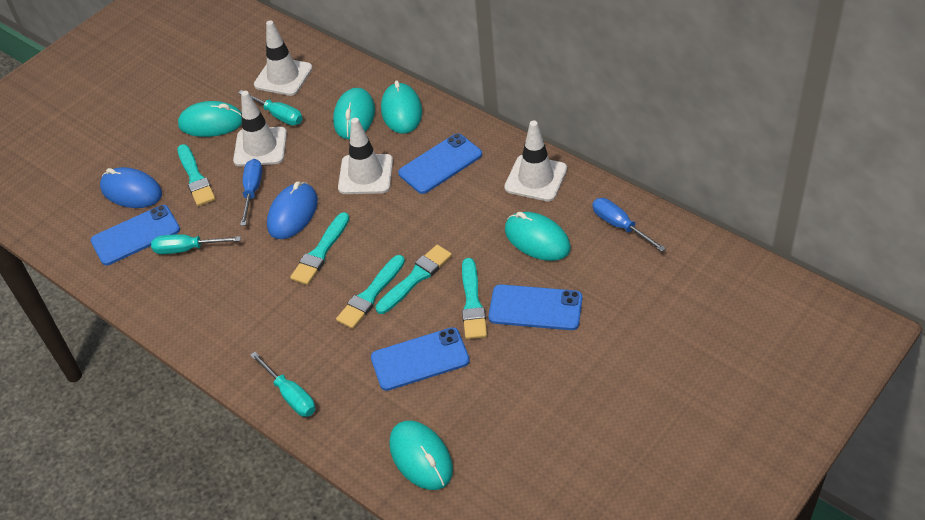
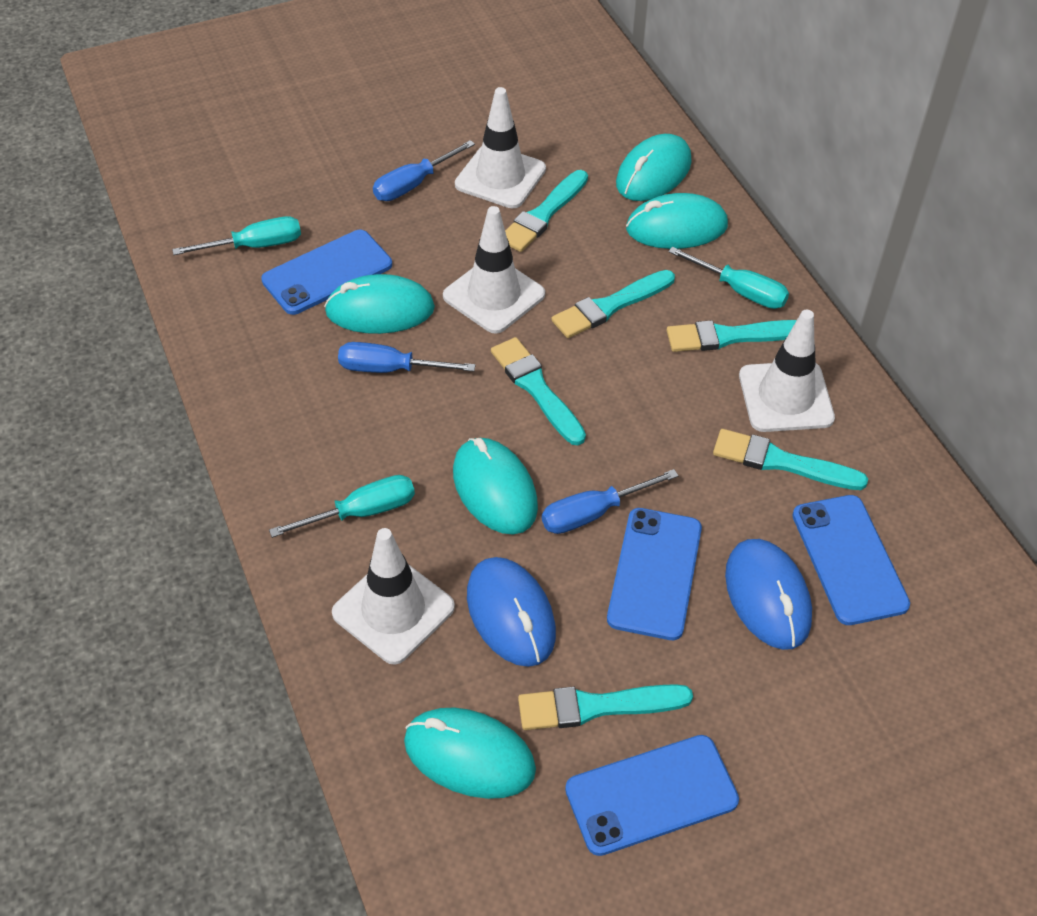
blue screwdriver: [240,159,262,226] [592,198,666,252] = 2 -> [338,342,476,373] [373,140,475,201] [542,469,678,534] = 3
turquoise brush: [178,144,216,206] [290,212,350,285] [336,255,405,329] [375,245,452,314] [462,258,487,339] = 5 -> [491,337,586,445] [505,170,588,252] [518,684,693,730] [551,270,675,338] [666,320,797,352] [713,429,868,490] = 6

